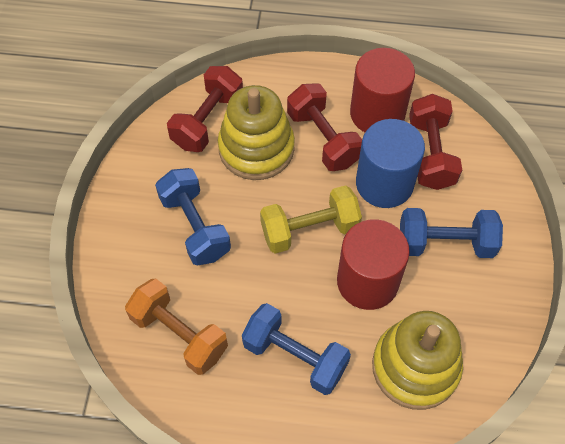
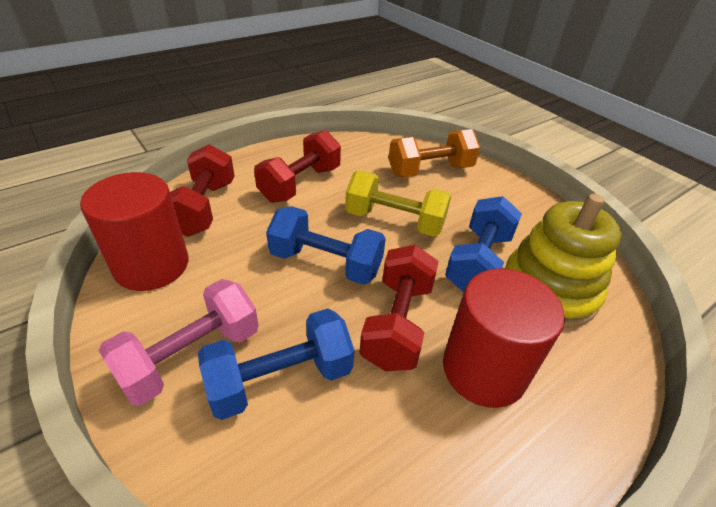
blue cylinder: [356,119,425,208] = 1 -> none = 0
pink dumbbell: none = 0 -> [99,279,259,406] = 1
yellow stacking toy: [218,85,295,180] [372,311,463,410] = 2 -> [505,194,622,328] = 1

